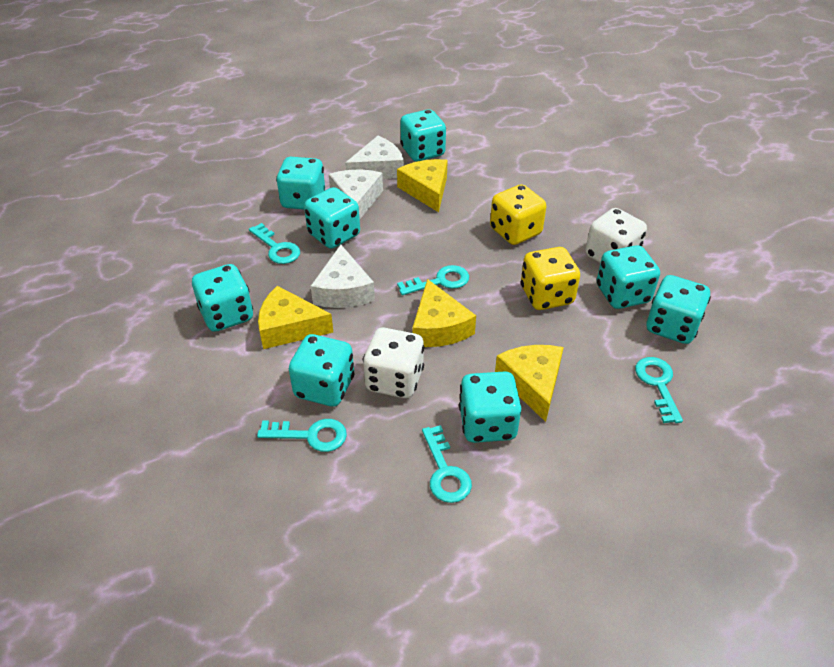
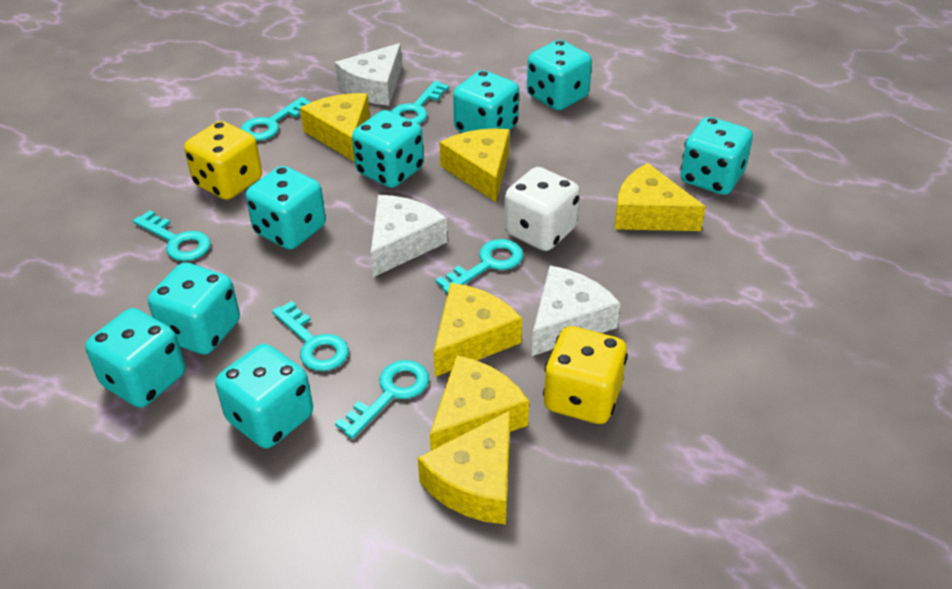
turquoise key: [249,223,300,264] [257,419,347,452] [397,265,469,295] [422,425,472,503] [635,357,683,423] = 5 -> [133,210,210,261] [241,97,311,141] [272,301,349,371] [335,360,429,439] [391,81,449,124] [436,239,523,294] = 6
white dice: [363,328,424,398] [585,208,647,263] = 2 -> [504,167,580,251] = 1
yellow cheese: [258,286,333,349] [397,159,448,212] [413,279,476,347] [495,345,564,422] = 4 -> [300,93,370,162] [418,410,510,524] [430,355,529,451] [433,283,522,377] [439,128,509,202] [615,163,706,231] = 6

